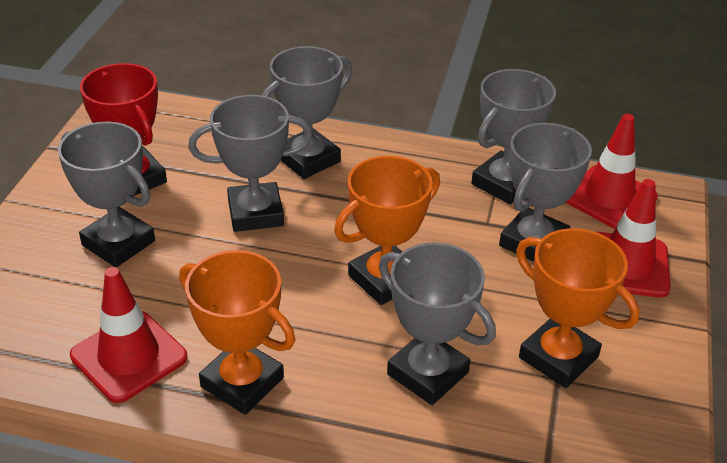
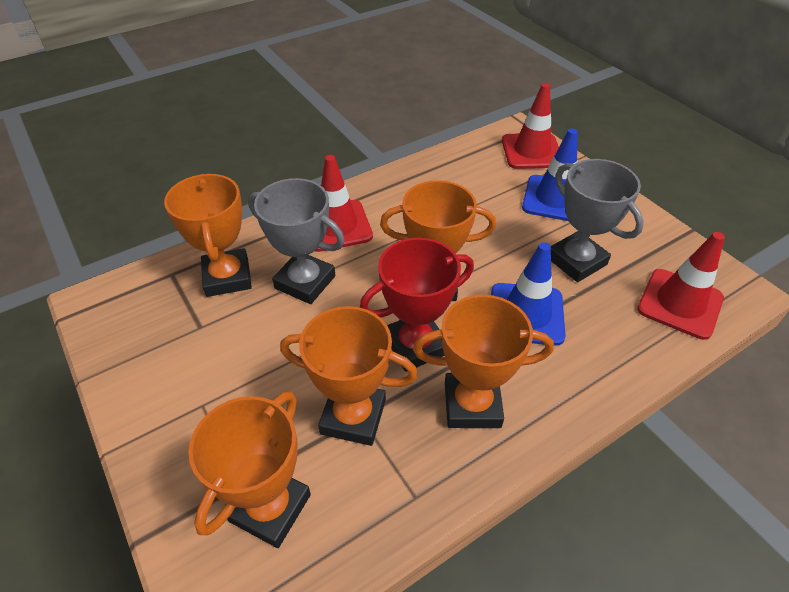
blue traffic cone: none = 0 -> [491,242,565,346] [522,129,578,221] = 2
grey trophy: [58,122,155,267] [188,95,313,232] [262,46,352,179] [379,243,496,405] [471,69,556,204] [499,123,592,262] = 6 -> [248,178,345,304] [551,159,644,282] = 2
orange trophy: [179,250,295,415] [334,156,440,305] [516,228,640,388] = 3 -> [164,174,252,297] [188,391,311,548] [280,306,418,446] [380,180,496,301] [413,295,554,428] = 5

